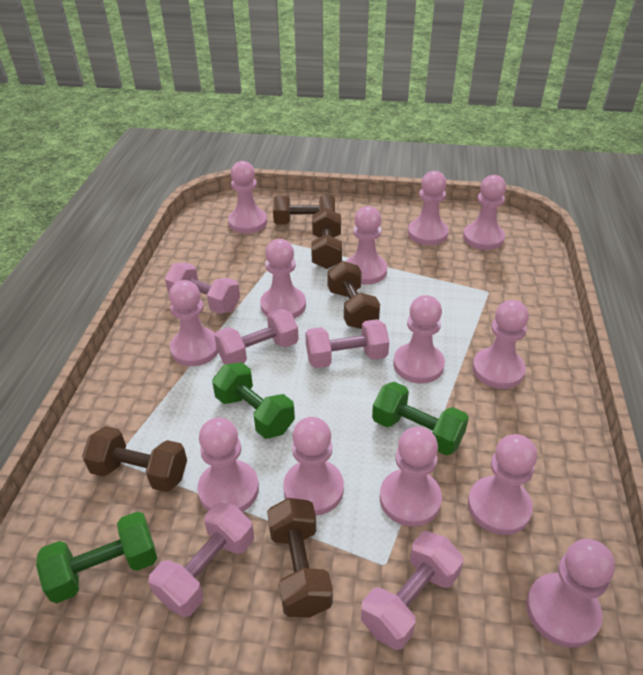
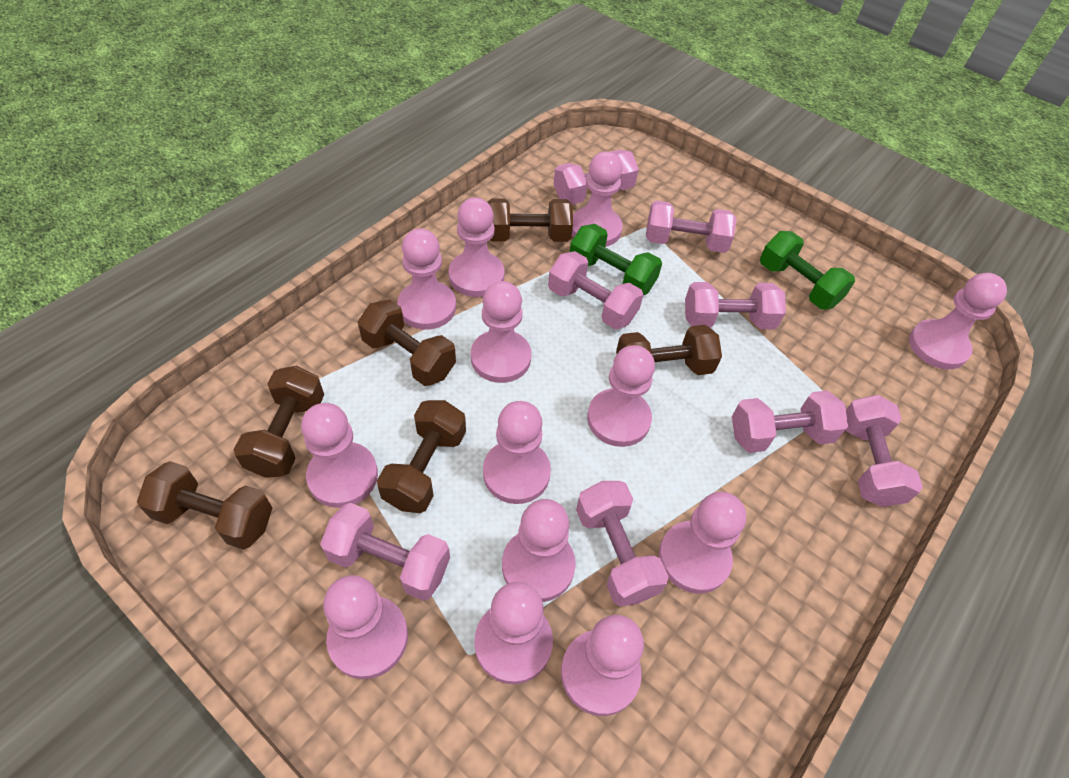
brown dumbbell: [82,426,187,492] [267,498,333,618] [273,195,335,225] [311,207,342,269] [327,261,380,329] = 5 -> [137,461,272,550] [234,366,324,478] [358,300,456,386] [377,400,466,513] [487,198,573,242] [616,325,722,375] = 6
green dumbbell: [36,511,157,603] [212,362,295,439] [372,382,469,455] = 3 -> [570,224,662,296] [760,231,855,309] = 2
pink dumbbell: [148,502,254,617] [165,262,240,314] [214,309,299,364] [305,319,389,368] [361,531,463,650] = 5 -> [320,503,450,601] [548,251,643,329] [554,149,639,205] [576,481,669,607] [646,200,737,253] [685,282,786,329] [732,390,848,453] [845,395,923,507] = 8

